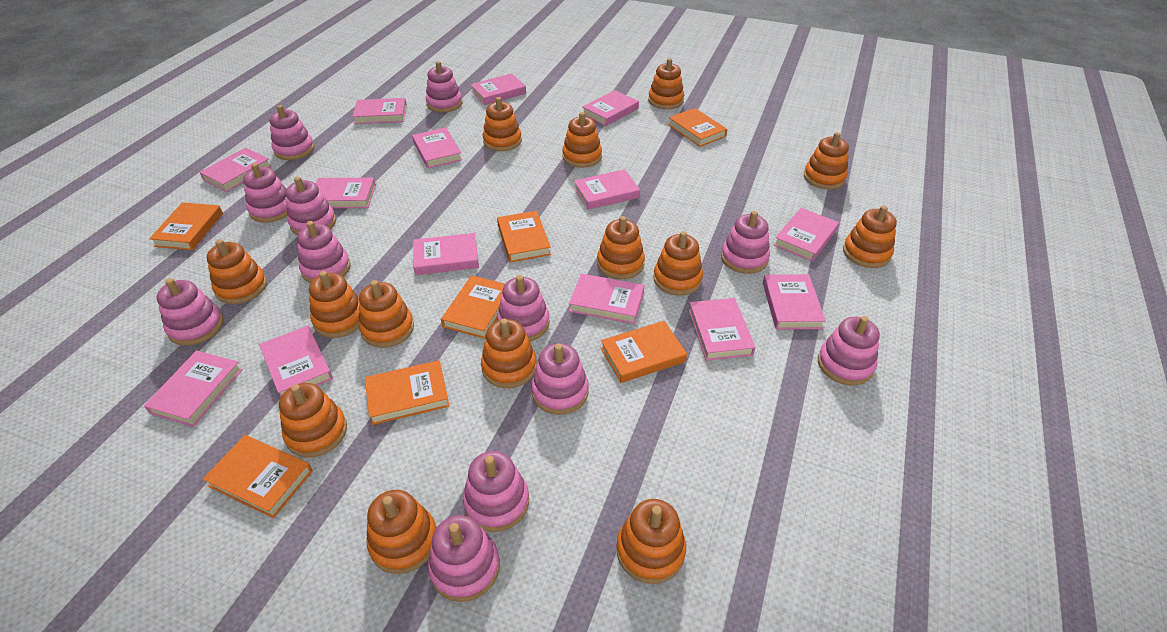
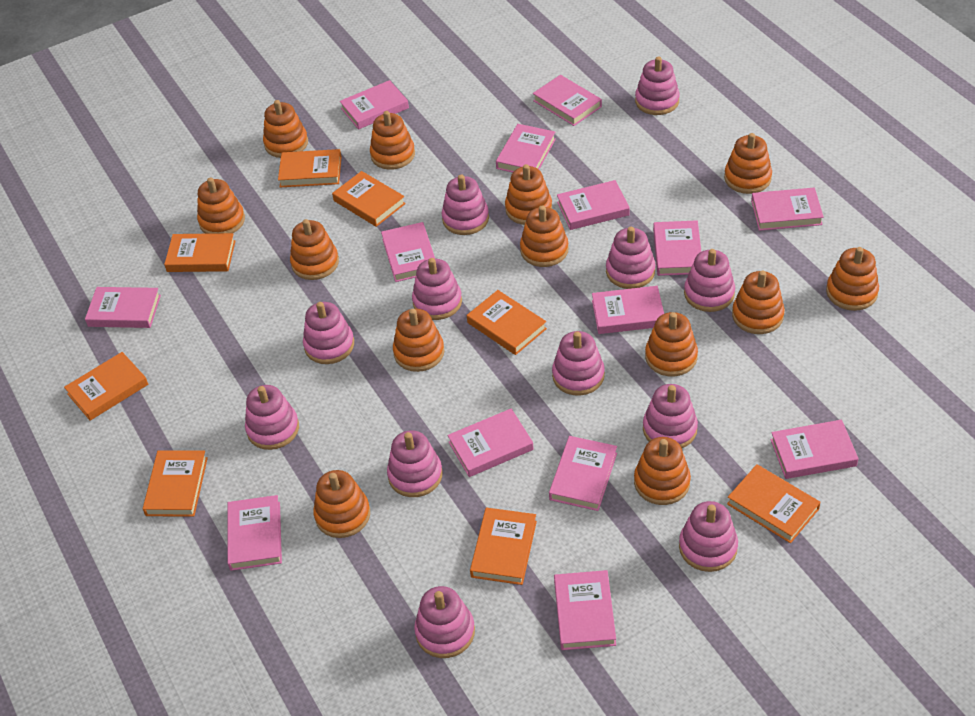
orange book: [149,202,223,250] [203,435,313,518] [365,360,450,425] [441,275,505,339] [497,211,551,262] [601,321,687,383] [668,108,727,147] = 7 -> [64,352,148,421] [143,450,208,517] [164,233,235,272] [278,149,342,187] [332,171,406,227] [467,290,547,355] [470,507,537,585] [727,464,820,543] = 8
orange stacking toy: [207,239,267,304] [279,383,347,458] [309,271,360,338] [359,280,414,348] [366,490,437,574] [481,319,537,388] [483,97,522,151] [562,112,602,168] [597,216,645,279] [617,499,686,584] [648,58,684,109] [653,231,703,296] [804,132,849,189] [843,205,897,268] = 14 -> [197,177,245,234] [263,100,308,158] [290,219,339,280] [313,470,370,538] [370,111,415,170] [393,309,444,372] [505,164,552,225] [520,205,569,267] [634,437,691,505] [645,312,698,376] [724,133,772,194] [732,271,785,334] [826,247,879,311] = 13

